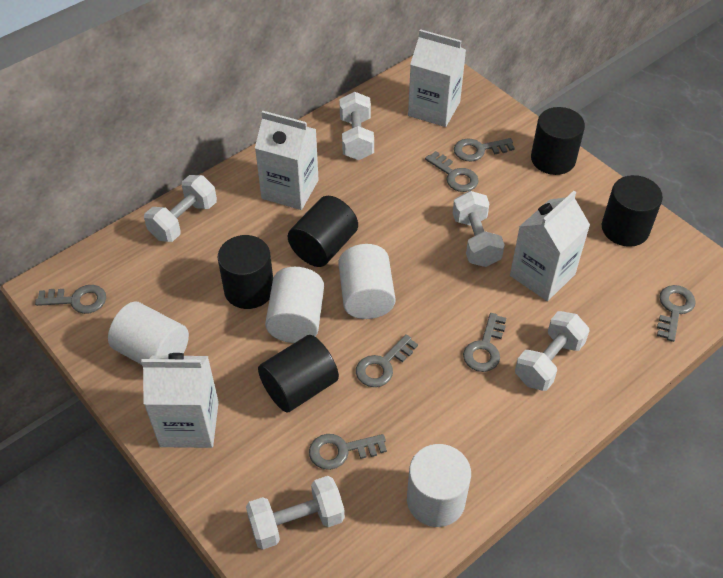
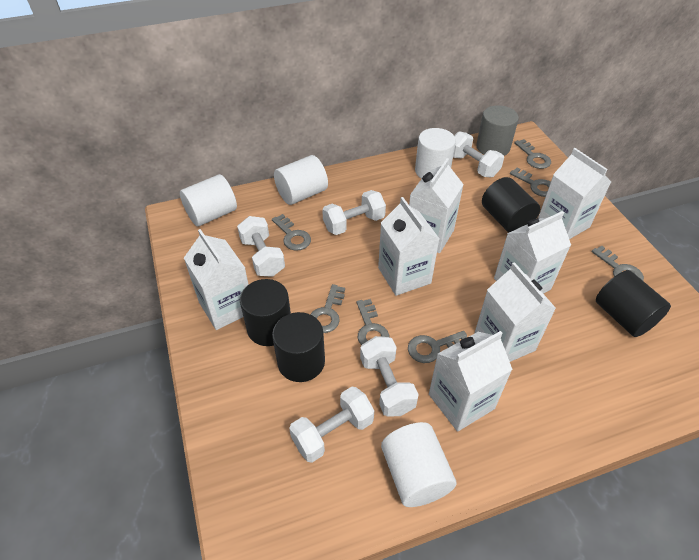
black cylinder: [218,235,273,309] [258,335,339,413] [288,196,358,267] [531,107,585,175] [602,175,663,247] = 5 -> [240,279,291,346] [272,312,325,382] [482,177,540,233] [596,270,671,337] = 4
grey cylinder: none = 0 -> [476,105,519,156] = 1
white carton: [141,353,219,448] [255,111,319,210] [408,29,466,127] [510,191,590,301] = 4 -> [184,229,249,330] [378,197,439,296] [409,158,464,253] [429,331,513,432] [475,262,556,362] [494,211,571,294] [538,148,611,239] = 7

